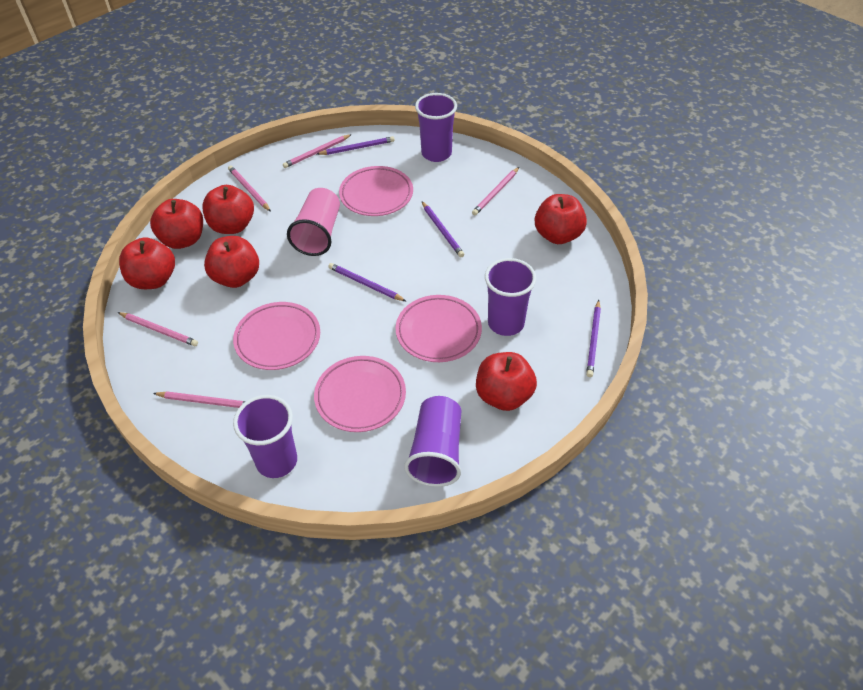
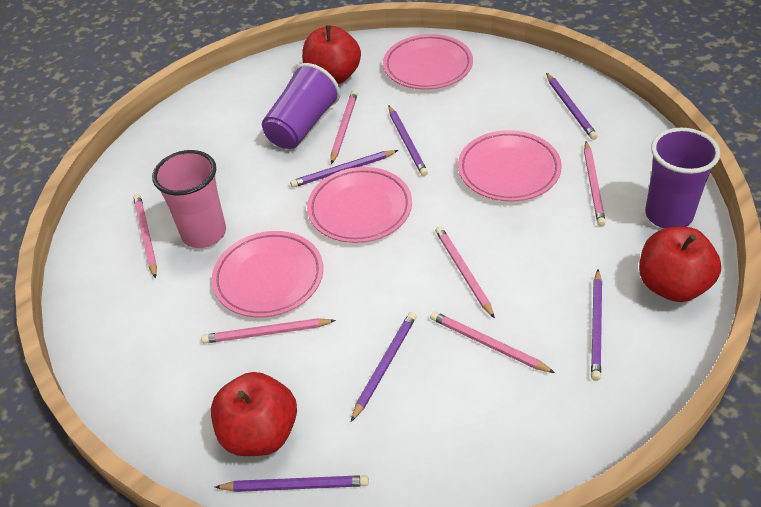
pink pencil: [118,312,198,346] [153,391,246,408] [228,166,271,212] [283,134,352,168] [472,167,519,215] = 5 -> [133,194,157,278] [201,318,336,344] [331,91,358,164] [430,311,555,373] [435,226,495,319] [584,142,606,227] = 6
purple cup: [233,395,297,478] [404,396,461,487] [415,93,457,162] [485,258,536,336] = 4 -> [262,63,340,149] [645,128,720,229] = 2
purple pencil: [317,136,395,155] [328,263,406,301] [422,202,464,257] [586,300,601,377] = 4 -> [215,475,369,492] [290,150,399,188] [351,312,417,422] [389,106,428,176] [546,73,598,140] [591,269,602,381] = 6
red apple: [119,237,175,289] [150,199,203,249] [202,185,254,234] [204,236,259,288] [476,352,537,411] [535,194,587,244] = 6 -> [211,372,297,456] [302,25,361,84] [639,227,721,302] = 3

